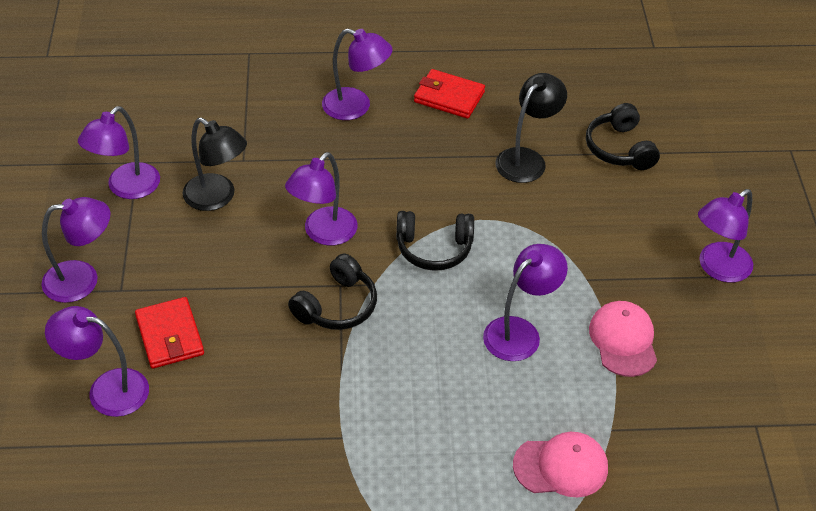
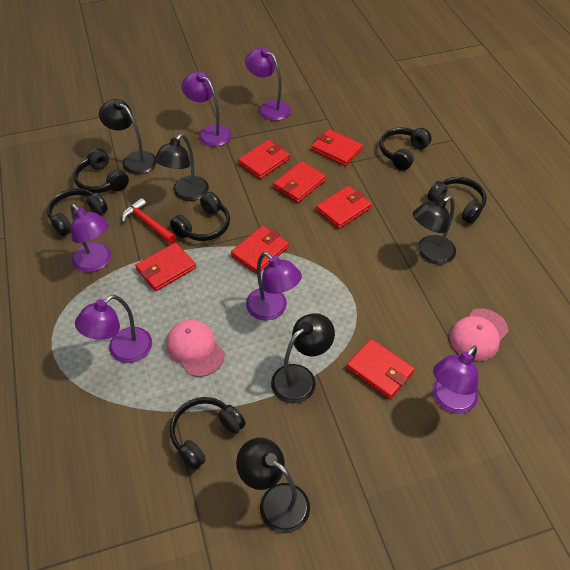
black headphones: [288,254,377,330] [396,211,474,271] [586,103,660,170] = 3 -> [47,188,108,236] [73,148,129,193] [170,192,230,241] [170,397,246,470] [379,128,432,170] [427,177,487,224] = 6
black lamp: [183,117,247,211] [495,73,567,183] = 2 -> [99,99,156,174] [154,134,209,201] [236,438,310,533] [271,313,335,404] [413,196,456,264] = 5
purple lamp: [41,197,110,303] [45,306,149,417] [78,106,160,199] [285,152,357,246] [322,29,392,120] [483,244,568,361] [698,189,753,283] = 7 -> [71,204,111,272] [75,295,152,363] [182,72,232,146] [245,48,291,121] [246,252,302,320] [432,346,478,414] = 6
red hammer: none = 0 -> [122,198,176,244] = 1
red wallet: [135,297,204,369] [414,69,485,119] = 2 -> [135,242,196,291] [231,226,289,274] [238,140,290,179] [273,161,326,203] [311,129,363,166] [316,186,372,229] [346,339,415,399] = 7

